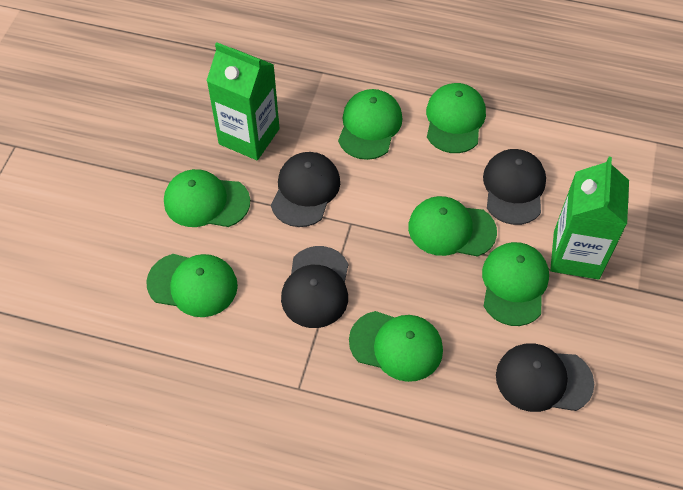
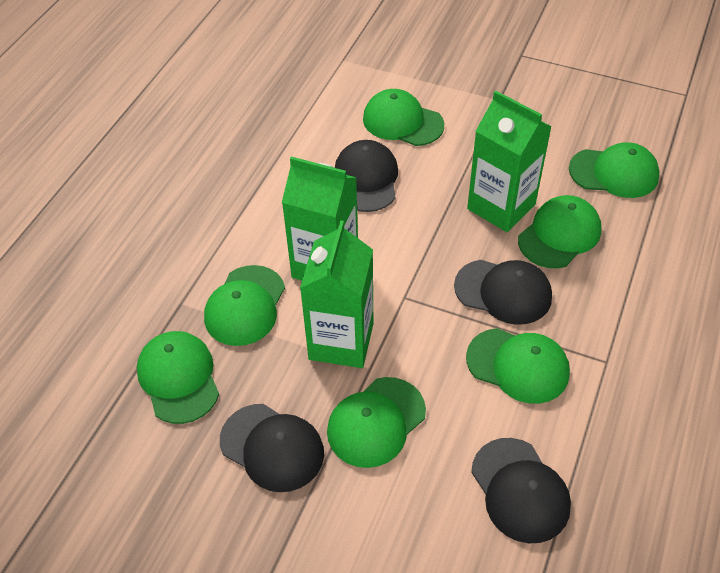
green carton: [207,42,280,160] [550,157,629,280] = 2 -> [282,156,358,281] [300,220,373,368] [467,91,552,232] = 3

